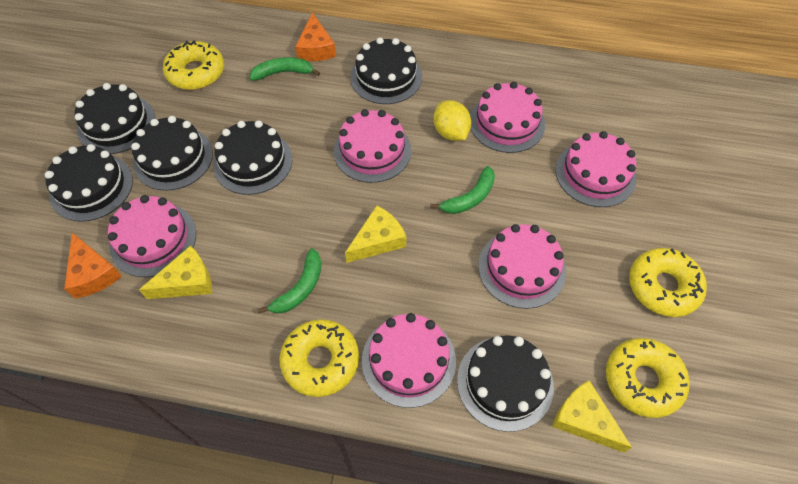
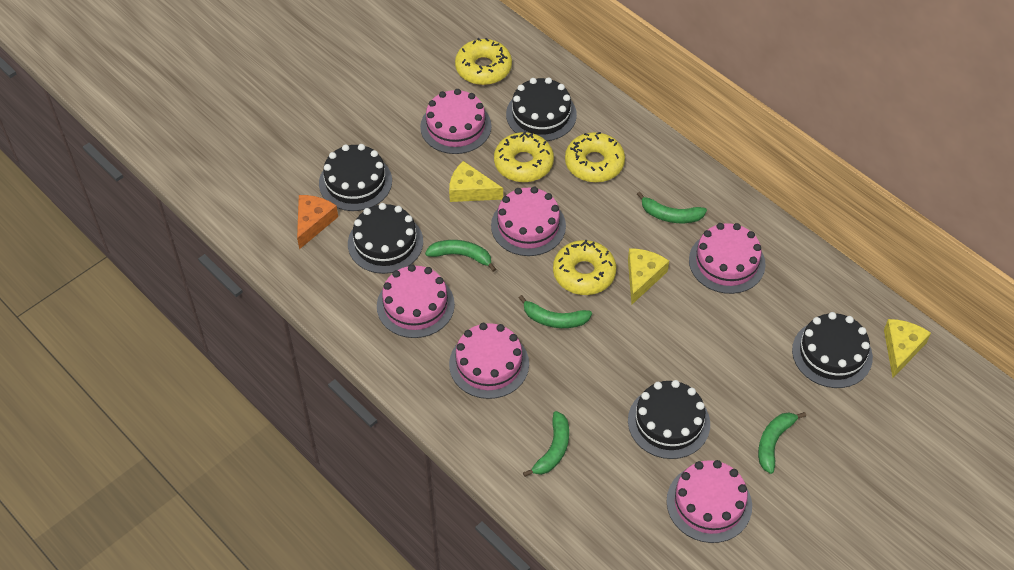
black cake: [45,144,133,222] [75,83,155,154] [131,116,213,191] [213,120,292,195] [350,37,422,104] [457,335,554,432] = 6 -> [319,144,392,211] [348,203,423,274] [506,77,577,141] [628,380,710,459] [792,312,873,388] = 5
green banana: [249,57,320,81] [258,248,322,314] [430,166,495,214] = 3 -> [425,240,496,272] [519,295,592,328] [523,411,569,477] [637,192,707,223] [758,412,806,474] = 5
orange cheese: [64,233,122,298] [295,12,336,61] = 2 -> [297,195,338,249] = 1
yellow lemon: [433,100,471,141] = 1 -> none = 0

